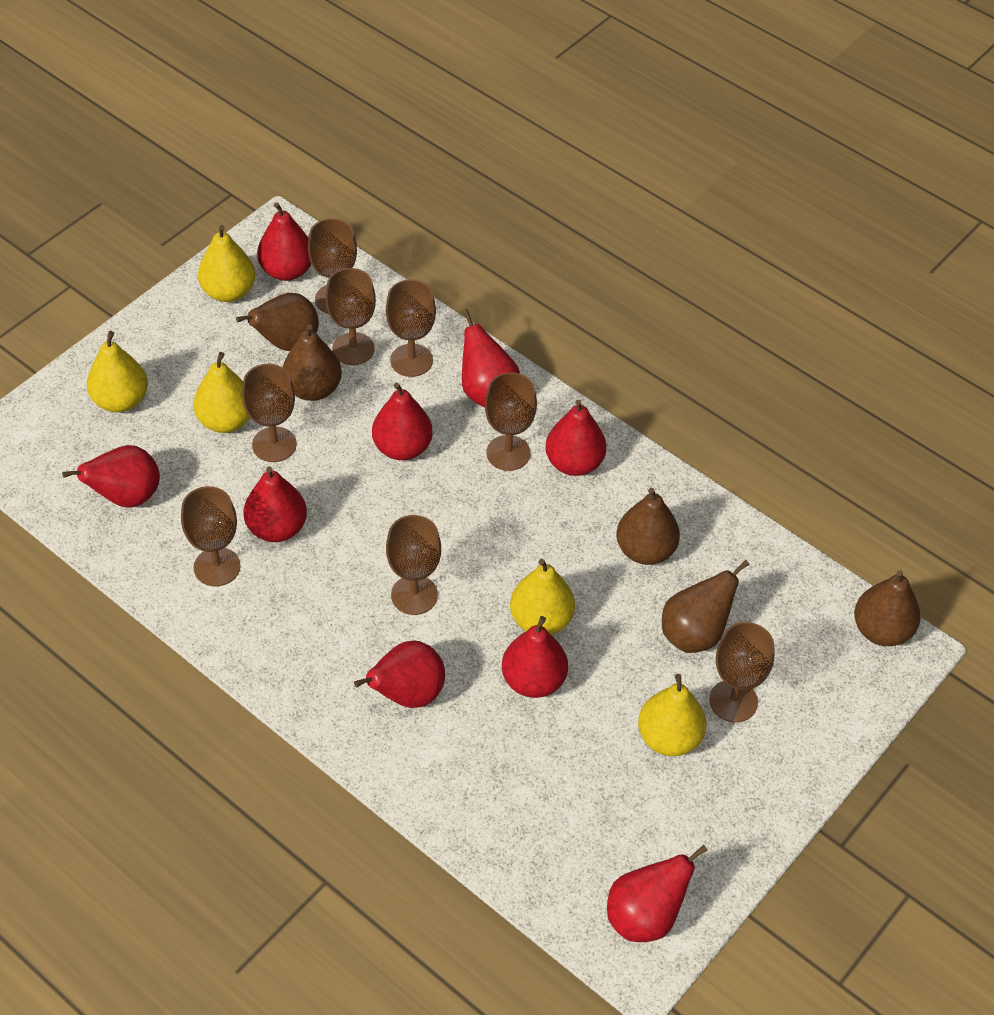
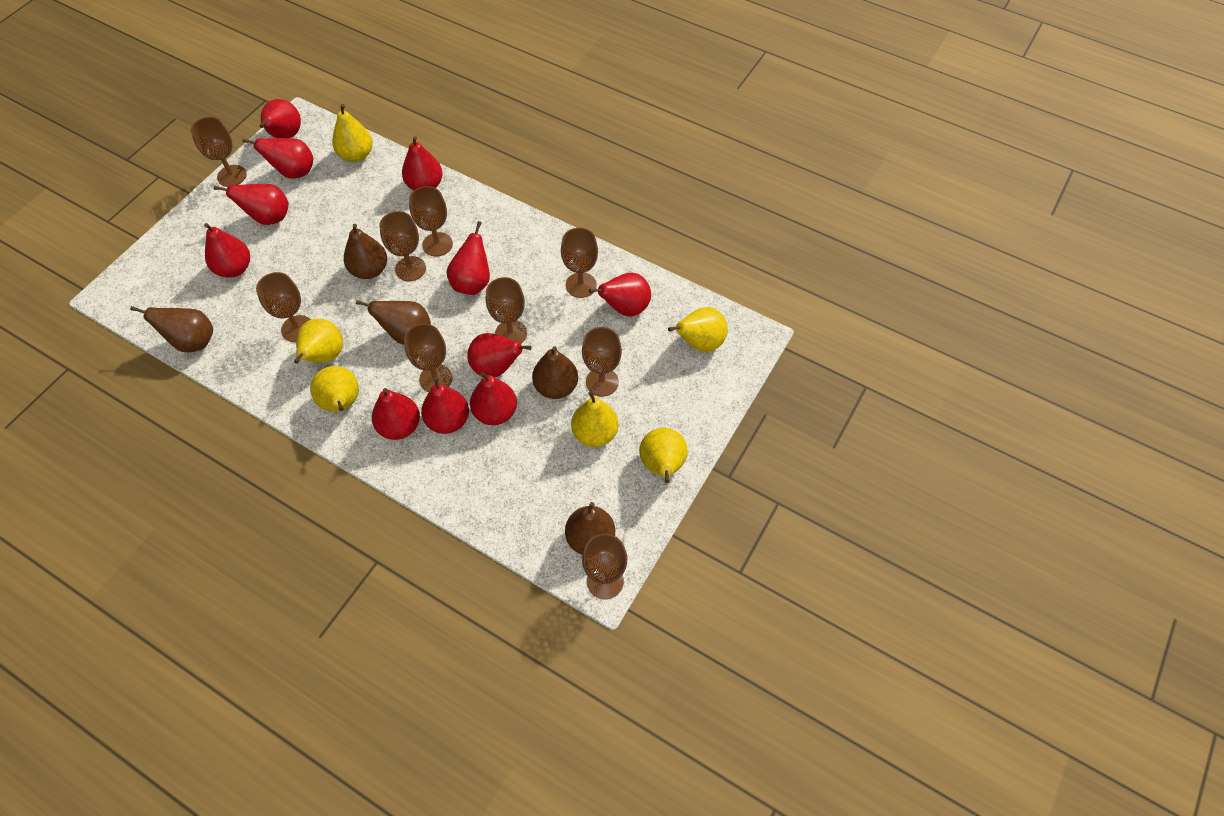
brown goblet: [181,486,241,586] [242,364,297,462] [308,218,357,314] [326,268,376,365] [386,279,436,377] [386,515,441,615] [485,372,537,471] [709,622,775,722] = 8 -> [191,117,247,187] [256,272,311,342] [379,211,426,281] [404,324,453,392] [409,186,453,256] [486,277,527,344] [561,228,598,298] [582,327,622,397] [582,533,627,599] = 9
red pear: [62,445,160,508] [243,466,307,542] [257,202,311,281] [354,641,445,708] [372,383,433,460] [462,309,520,407] [502,616,568,698] [545,400,606,476] [607,845,708,942] = 9 -> [204,223,250,278] [214,184,289,225] [242,138,313,179] [259,99,301,138] [372,388,420,440] [402,136,443,190] [421,377,469,434] [447,221,490,295] [467,333,531,378] [470,372,517,425] [589,273,651,316] = 11
yellow pear: [87,331,148,412] [193,352,250,433] [198,225,255,302] [510,559,575,635] [638,674,706,756] = 5 -> [294,318,343,364] [310,366,359,412] [332,104,373,162] [571,391,618,447] [639,428,688,483] [668,307,728,352] = 6

